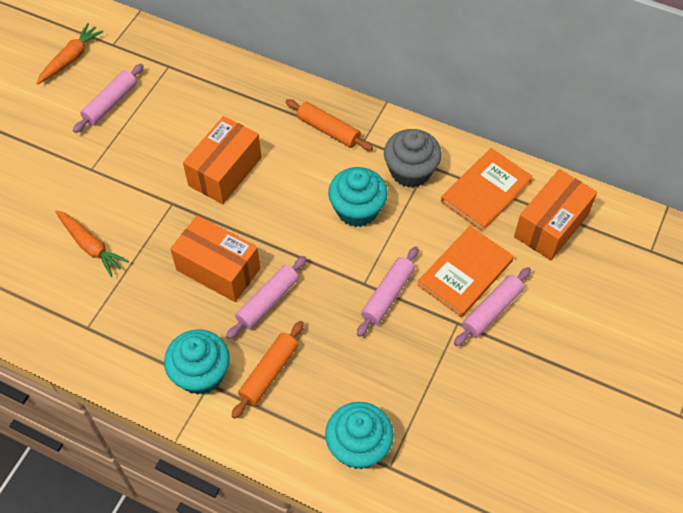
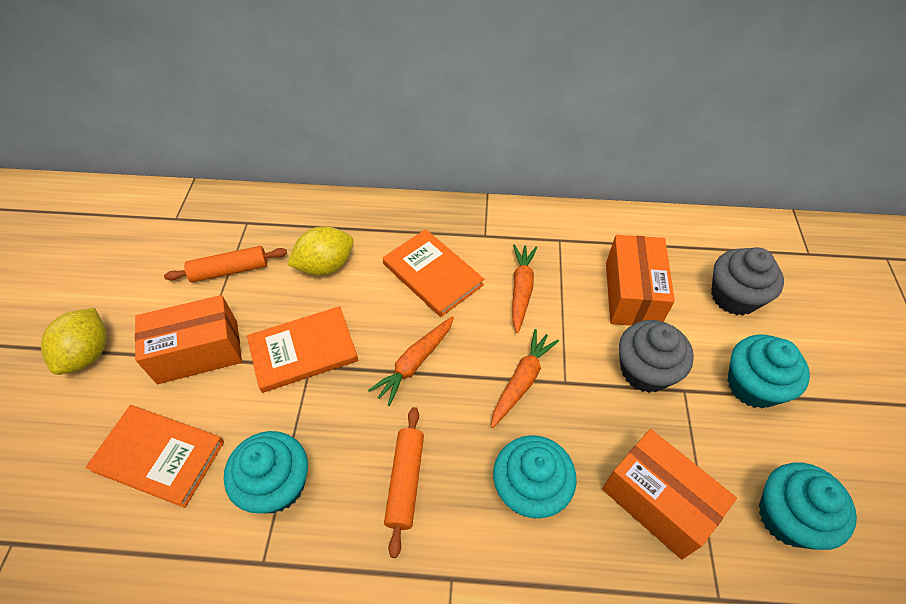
grey cupcake: [384,129,442,188] = 1 -> [619,320,694,393] [711,247,784,315] = 2
orange book: [418,226,514,317] [441,148,533,232] = 2 -> [86,405,224,508] [247,306,358,393] [383,229,484,317] = 3
orange carrot: [36,23,104,84] [55,210,129,277] = 2 -> [368,316,454,406] [491,329,559,428] [512,244,537,333] = 3
pink rolling pin: [73,64,144,133] [226,256,307,339] [357,246,418,337] [454,267,531,346] = 4 -> none = 0
turquoise cupcake: [164,329,230,395] [325,402,394,469] [328,167,388,227] = 3 -> [224,431,308,513] [493,435,577,519] [727,335,810,409] [759,463,857,550] = 4
yellow lemon: none = 0 -> [41,308,107,375] [287,226,354,276] = 2

